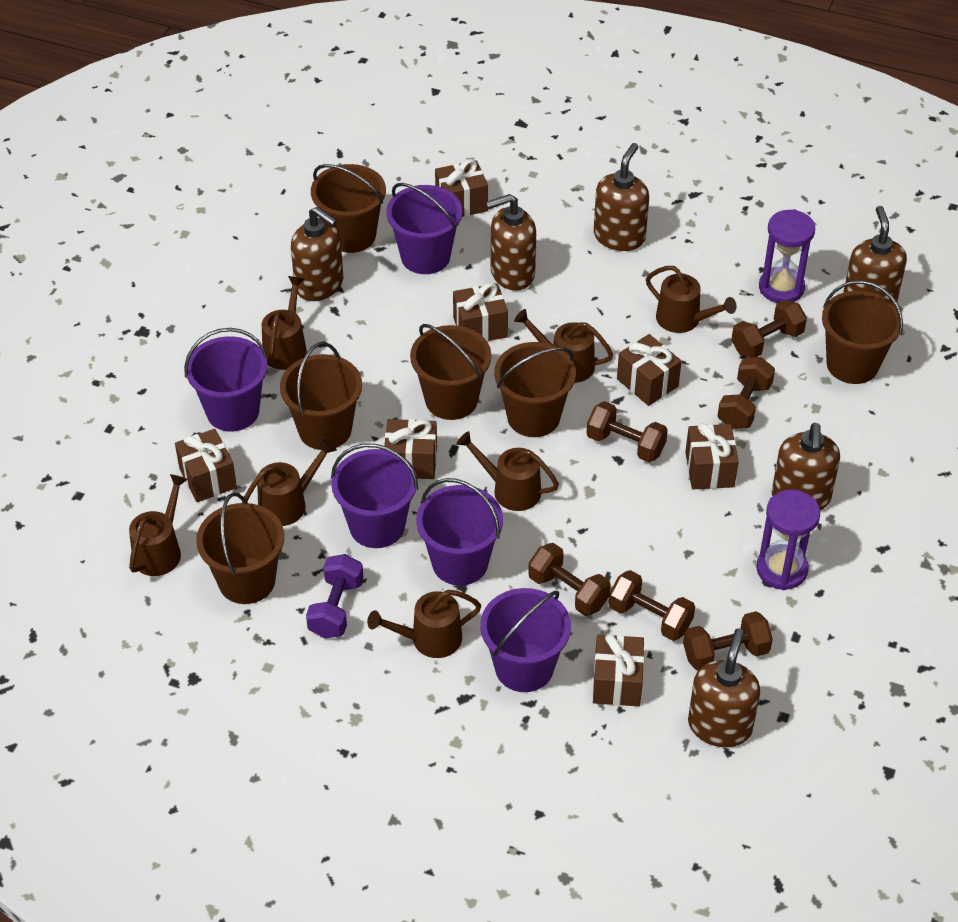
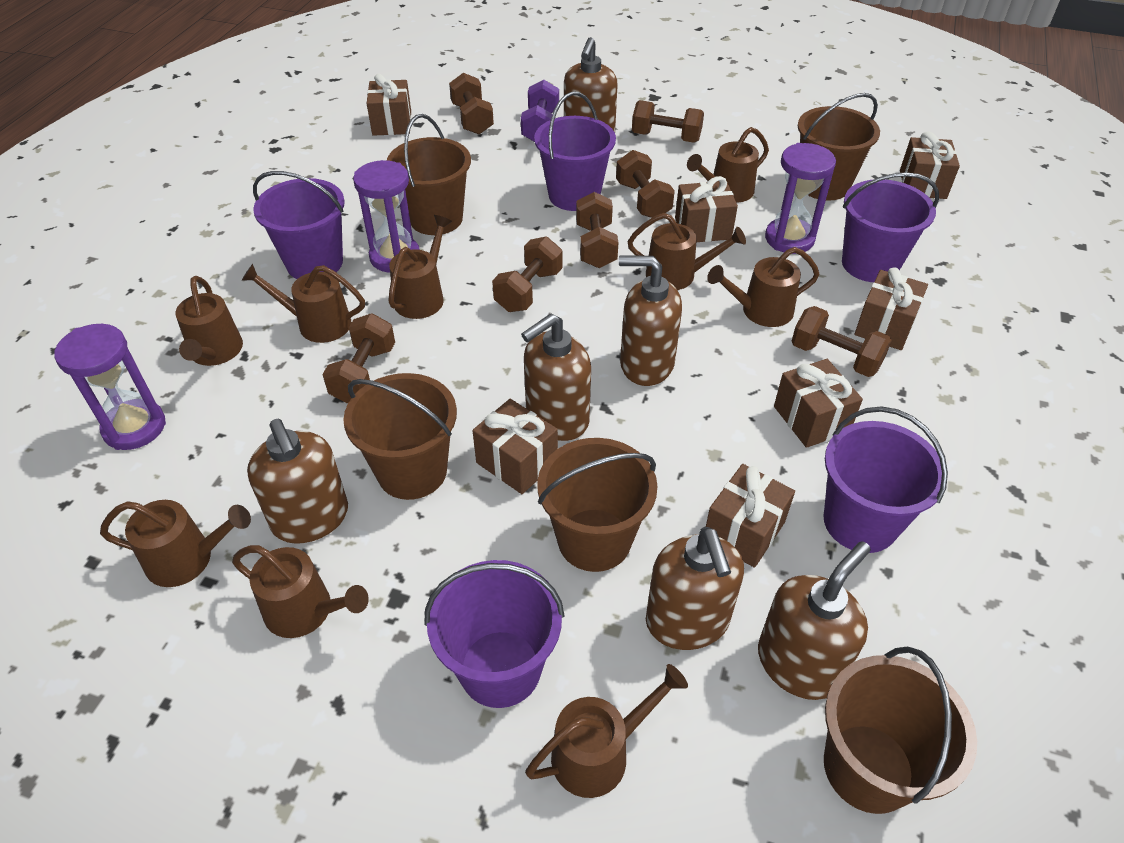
brown bucket: [196,492,284,604] [280,342,362,450] [311,164,386,253] [410,324,491,420] [494,342,576,437] [822,280,903,384] = 6 -> [343,373,457,500] [387,114,471,235] [537,438,658,572] [798,93,880,201] [824,647,977,814] = 5
brown dumbbell: [528,543,611,616] [586,401,668,462] [608,570,695,641] [683,611,773,671] [717,357,775,429] [731,300,807,358] = 6 -> [322,313,395,403] [449,73,494,134] [492,237,563,312] [576,192,619,268] [616,150,675,218] [632,100,704,143] [792,306,892,377] = 7
brown watering can: [129,474,188,576] [242,439,337,526] [262,276,307,370] [367,590,481,658] [457,431,559,511] [514,309,613,383] [646,266,737,333] = 7 -> [100,500,251,587] [175,276,243,366] [232,545,369,638] [241,264,365,343] [388,215,452,319] [525,664,688,798] [628,213,746,290] [687,127,769,203] [707,247,819,327] = 9
purple hourglass: [756,489,820,590] [759,209,815,303] = 2 -> [54,324,166,450] [353,160,420,273] [765,143,836,254] = 3

